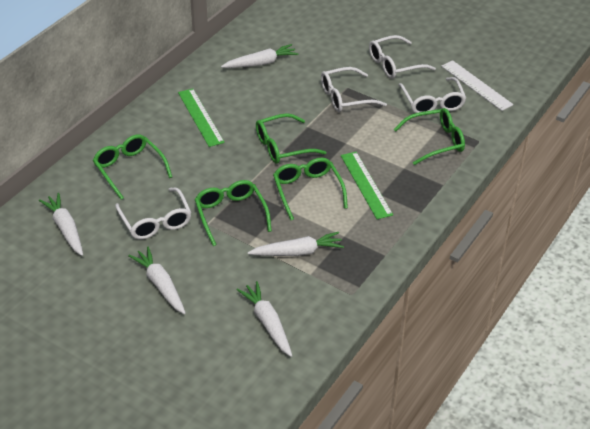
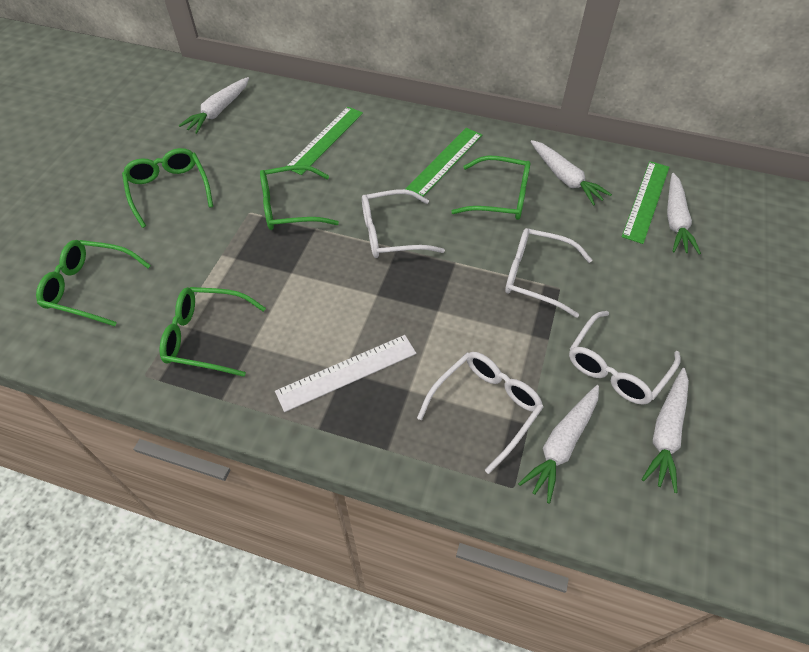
green ruler: [178,89,225,147] [341,152,393,219] = 2 -> [287,107,363,175] [405,128,482,197] [622,161,669,244] = 3

